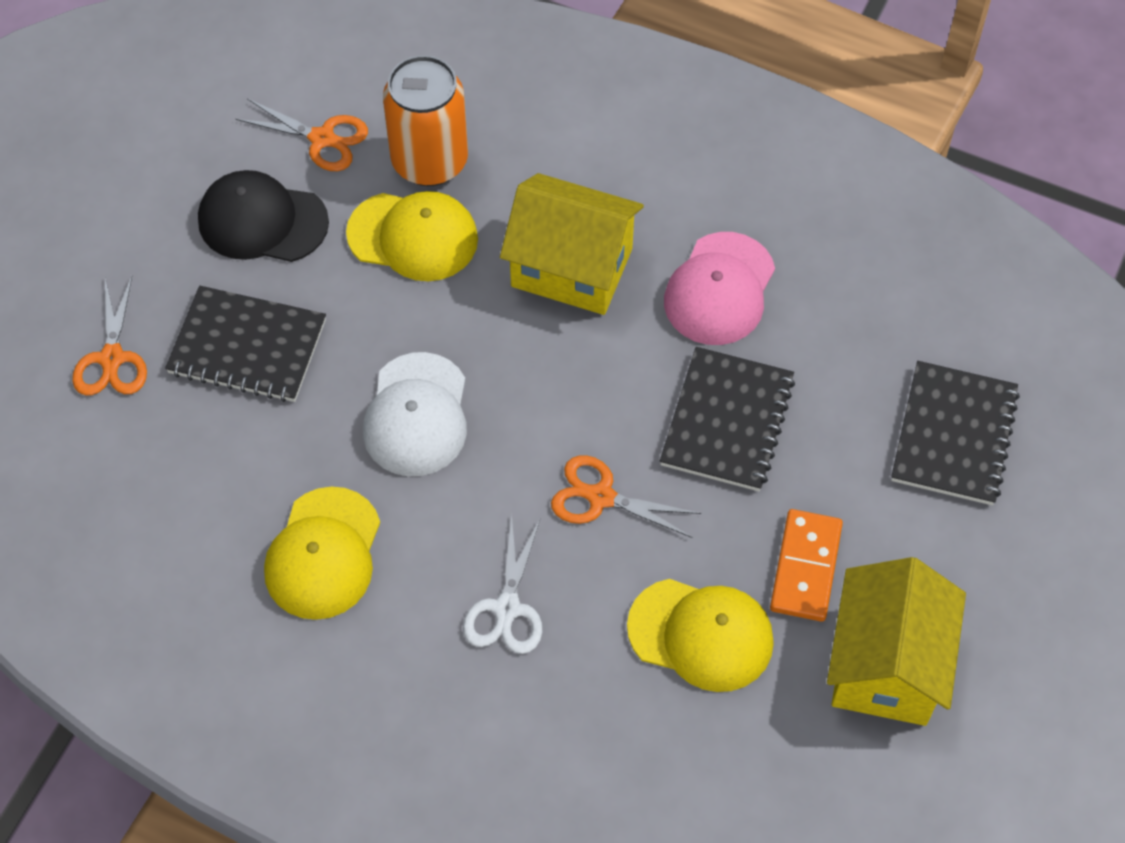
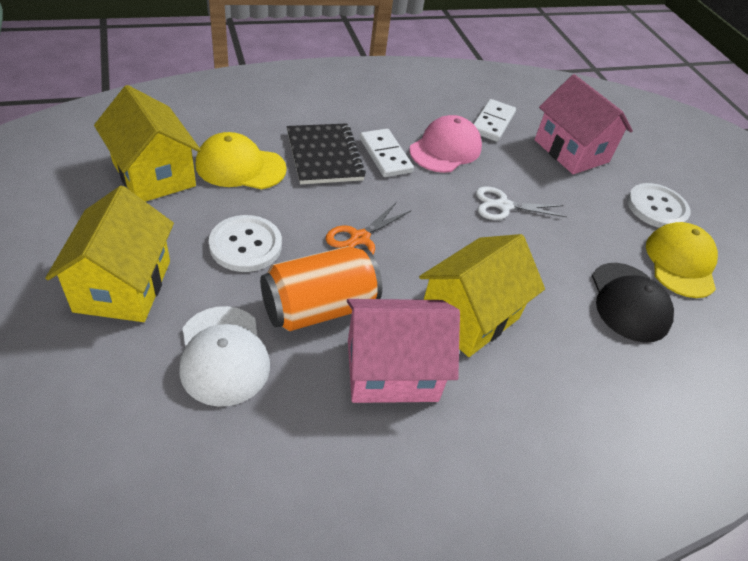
black notebook: [165,286,326,402] [660,347,795,491] [891,361,1020,505] = 3 -> [287,123,366,184] = 1
orange domino: [770,509,843,622] = 1 -> none = 0
orange scissors: [72,276,147,396] [236,98,368,171] [551,455,701,538] = 3 -> [326,202,411,254] = 1
pink house: none = 0 -> [347,299,460,403] [534,74,633,174] = 2
white button: none = 0 -> [209,215,282,272] [627,183,691,228] = 2
white domino: none = 0 -> [360,129,414,177] [474,99,516,142] = 2
yellow cap: [264,487,380,620] [346,191,478,281] [627,579,774,692] = 3 -> [196,132,287,189] [646,222,718,298] = 2
yellow house: [500,173,644,315] [827,557,966,726] = 2 -> [45,186,174,322] [94,85,201,202] [419,234,545,357] = 3

